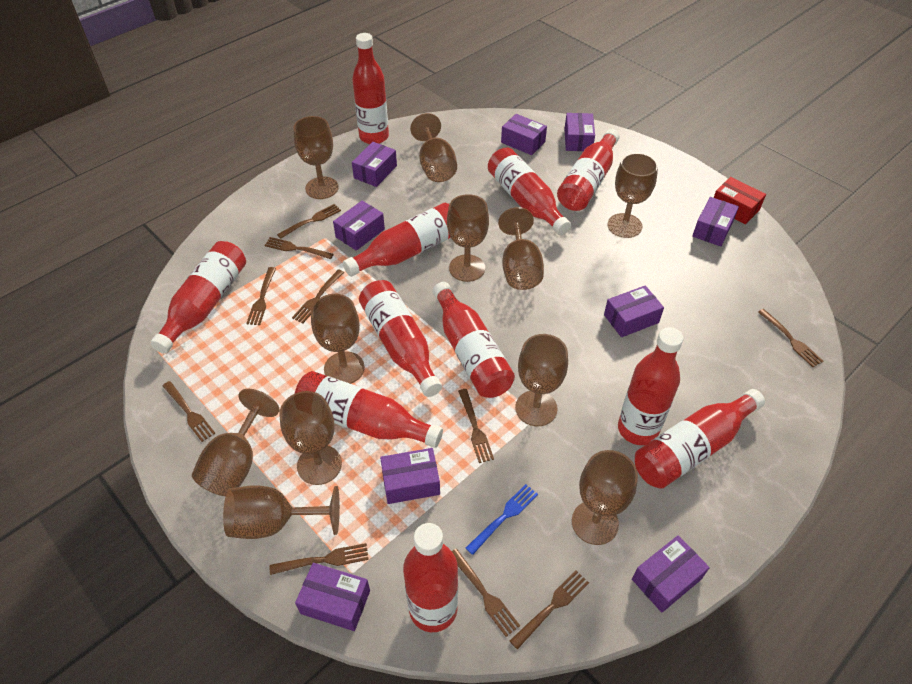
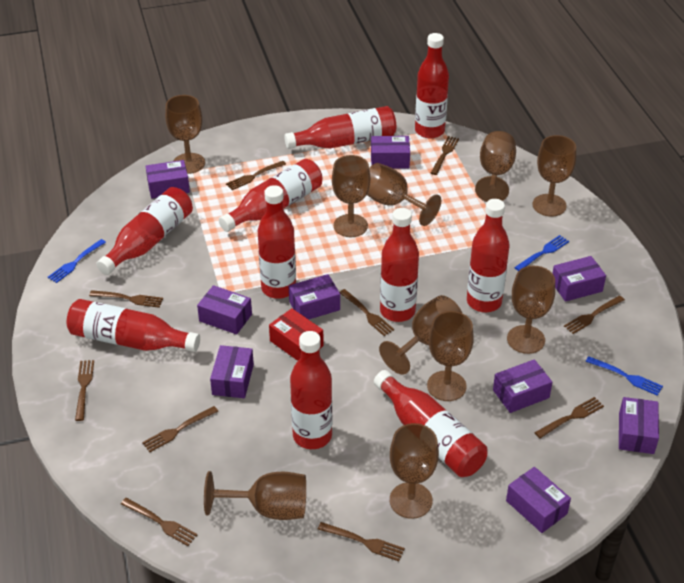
blue fork: [466,484,538,555] = 1 -> [48,239,106,283] [514,235,569,271] [585,356,663,396] = 3
brown goblet: [192,389,280,496] [223,485,340,539] [279,391,342,485] [293,116,339,199] [311,294,365,384] [410,113,457,182] [447,194,489,282] [498,207,544,290] [515,334,568,426] [572,450,638,545] [607,153,658,238] = 11 -> [165,95,205,174] [204,471,306,520] [332,155,370,237] [367,163,441,226] [379,295,462,375] [390,423,439,519] [427,311,474,401] [475,131,516,202] [507,266,555,354] [533,135,576,217] = 10
red bottle: [150,241,246,354] [295,371,443,448] [343,203,451,277] [352,33,389,144] [359,280,442,397] [403,523,458,632] [432,282,515,398] [488,147,571,235] [557,129,620,211] [618,327,683,445] [635,389,765,489] = 11 -> [67,299,200,352] [96,187,193,275] [219,159,322,232] [258,185,296,299] [284,106,396,149] [290,331,332,449] [374,370,488,477] [380,208,419,322] [415,33,449,139] [467,199,510,312] = 10

